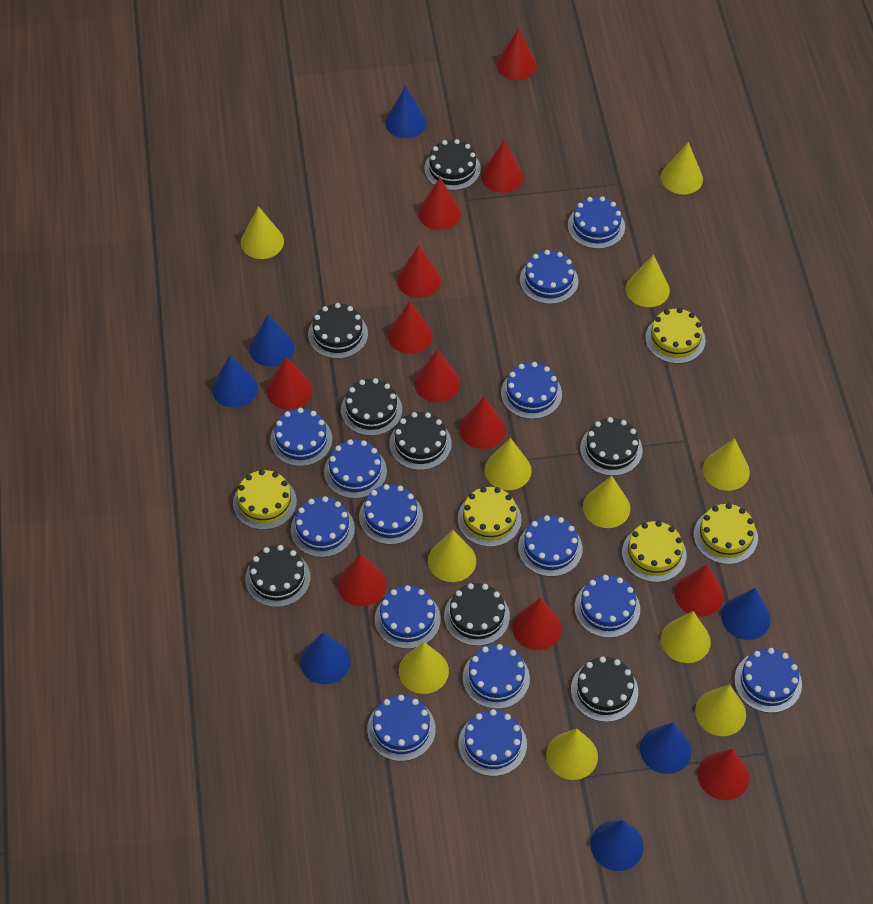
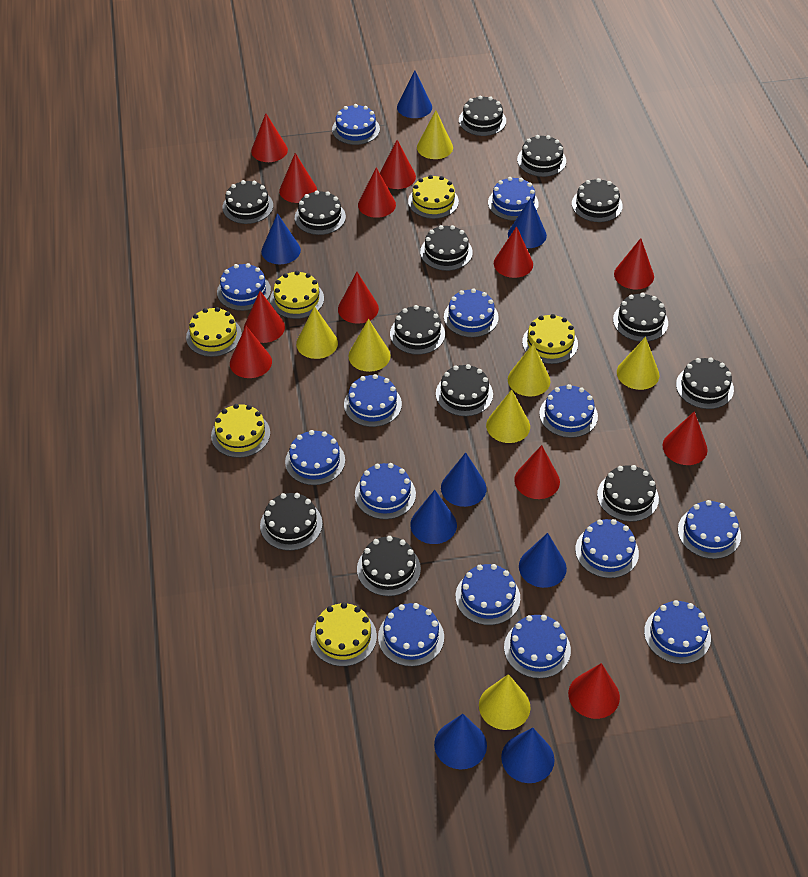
black cake: [245,545,311,607] [308,303,368,359] [341,378,402,436] [389,412,452,470] [424,139,481,191] [444,583,510,646] [571,657,638,722] [580,417,643,476] = 8 -> [222,180,273,224] [260,493,322,551] [295,190,346,235] [357,536,421,596] [390,305,445,355] [420,225,473,271] [436,364,493,416] [459,95,506,136] [517,135,566,177] [572,178,623,222] [597,465,659,522] [613,293,668,341] [676,358,734,409] = 13
blue cone: [212,355,258,408] [249,314,295,367] [300,632,351,684] [385,86,427,138] [590,820,644,871] [640,722,691,774] [721,588,771,640] = 7 -> [261,213,301,264] [397,70,432,118] [410,490,457,544] [434,714,487,769] [441,452,487,507] [501,728,555,783] [508,198,547,248] [519,533,567,588] = 8
yellow cake: [233,470,297,530] [458,487,521,547] [622,521,687,582] [645,308,706,364] [694,503,758,564] = 5 -> [186,307,242,357] [211,404,270,458] [270,271,324,319] [310,603,377,666] [408,175,459,219] [522,314,578,364] = 6
yellow cone: [241,206,284,259] [399,642,449,694] [428,530,476,582] [484,438,532,490] [546,728,598,780] [583,476,630,528] [626,255,670,307] [661,142,703,194] [661,611,711,663] [695,684,746,736] [703,438,750,491] = 11 -> [296,306,338,359] [349,319,391,372] [417,110,453,159] [479,674,530,730] [486,390,530,443] [508,344,551,396] [617,337,659,390] = 7

